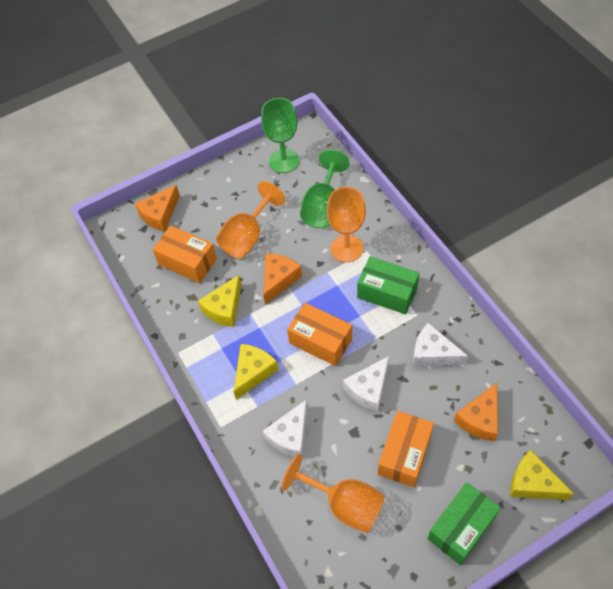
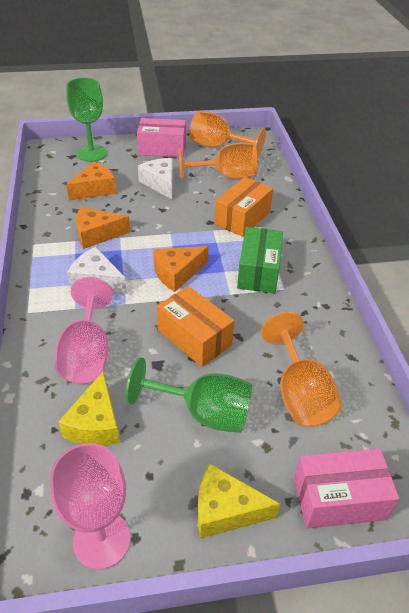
green box: [357,256,419,315] [428,482,501,565] = 2 -> [237,227,283,293] = 1
orange box: [152,225,217,283] [287,303,352,366] [378,411,434,487] = 3 -> [157,286,234,367] [215,177,273,237] = 2
pink box: none = 0 -> [137,118,186,157] [294,448,399,528] = 2
pink goblet: none = 0 -> [50,443,131,570] [55,277,113,383] = 2
white cheese: [263,399,308,458] [343,356,389,412] [413,323,468,367] = 3 -> [67,247,127,294] [138,158,173,199] = 2
yellow cheese: [198,275,242,327] [233,344,278,400] [510,450,574,500] = 3 -> [58,372,120,446] [198,464,280,539] = 2

